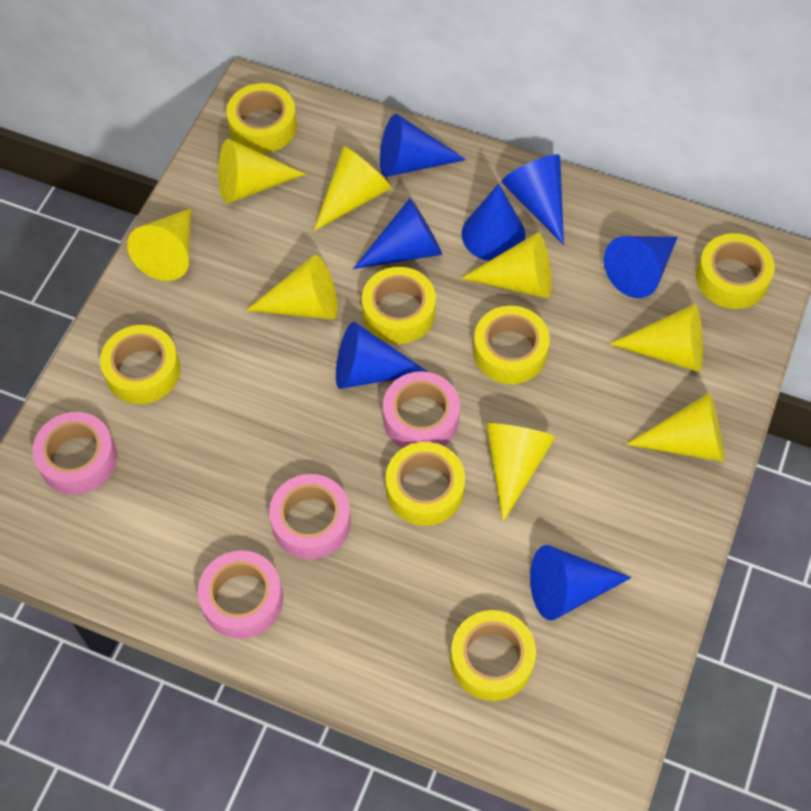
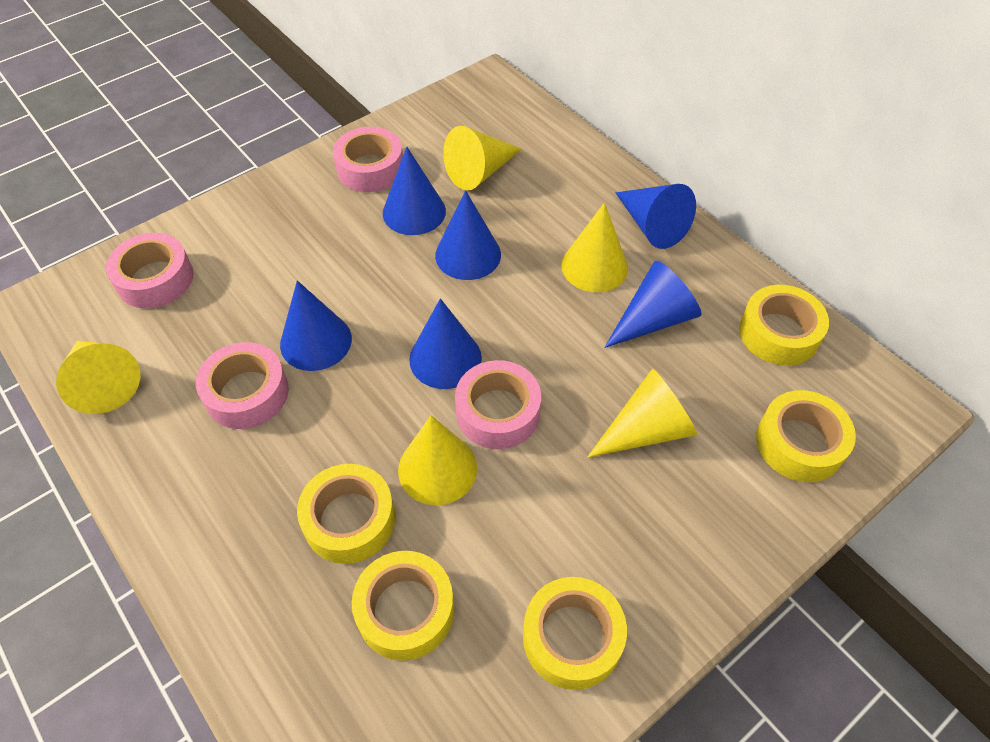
blue cone: [336,322,428,389] [353,198,442,269] [380,114,466,177] [462,184,525,261] [501,154,564,245] [530,545,632,621] [604,236,678,298] = 7 -> [280,280,352,371] [383,147,446,235] [409,298,482,389] [435,191,501,280] [604,261,701,348] [615,184,696,249] = 6
yellow cone: [127,208,191,281] [218,139,305,203] [246,255,338,320] [314,146,391,231] [461,233,551,298] [486,423,556,522] [610,304,703,372] [626,393,724,462] = 8 -> [56,341,141,414] [398,415,477,505] [443,126,522,191] [561,203,628,292] [587,369,697,458] = 5
yellow tape: [100,325,180,404] [226,83,297,153] [362,267,436,344] [386,442,465,526] [450,610,536,701] [473,306,550,384] [696,233,775,309] = 7 -> [297,464,395,564] [352,551,454,661] [523,577,627,690] [739,285,829,366] [756,390,856,482] = 5

